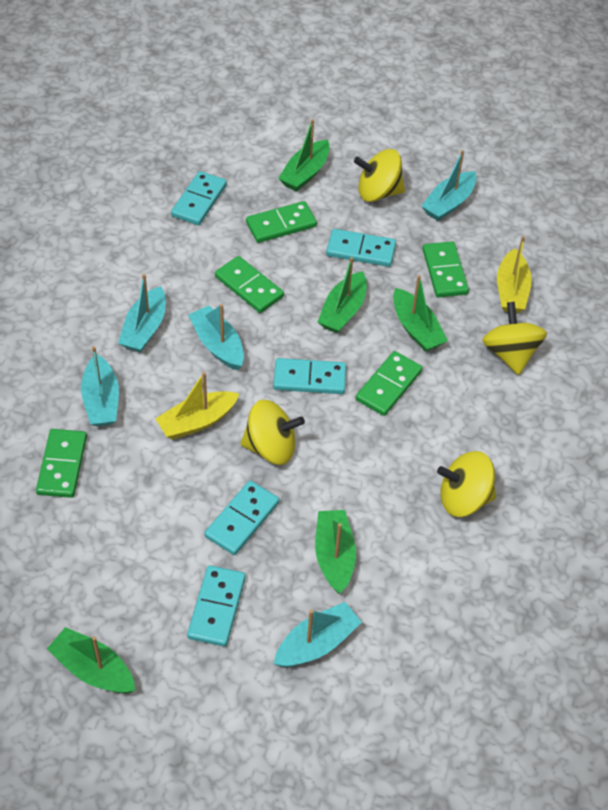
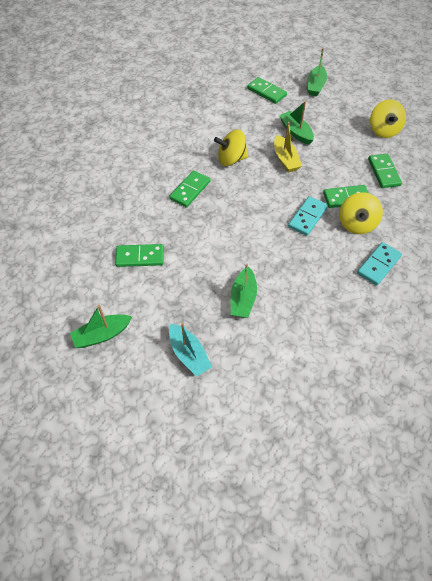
green boat: [47,627,136,693] [278,119,330,192] [315,510,356,594] [318,257,367,334] [393,275,448,352] = 5 -> [70,305,132,348] [231,264,257,318] [279,101,314,145] [307,48,327,96] = 4
turquoise boat: [81,346,119,426] [118,274,166,352] [188,304,244,370] [274,602,362,667] [421,150,477,221] = 5 -> [169,322,212,377] = 1
turquoise domino: [171,171,227,225] [187,565,246,647] [205,481,279,555] [273,358,346,394] [326,229,396,267] = 5 -> [288,196,328,236] [357,242,402,286] = 2
yellow boat: [155,372,239,439] [497,236,532,313] = 2 -> [274,122,302,173] = 1
yellow spinning top: [240,400,305,465] [354,149,405,202] [437,451,496,517] [482,302,547,375] = 4 -> [214,130,248,166] [339,192,383,234] [370,99,406,138] = 3

